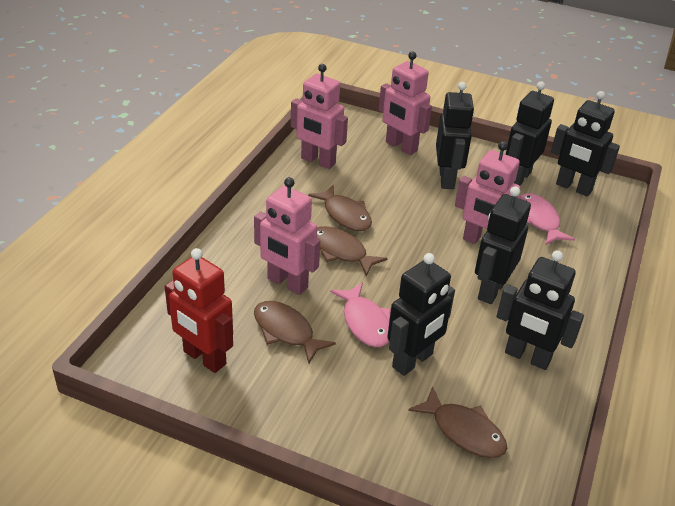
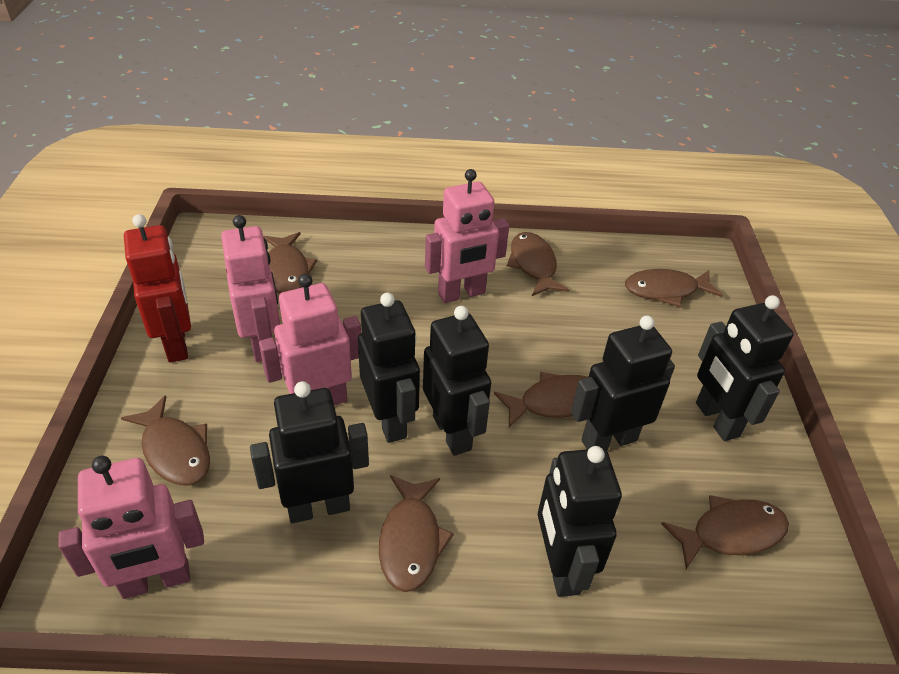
brown fish: [254,301,336,364] [308,185,372,231] [317,226,388,277] [408,386,507,458] = 4 -> [121,395,210,486] [263,232,317,293] [379,475,454,592] [494,372,588,428] [507,232,569,296] [625,269,723,307] [661,495,789,569] = 7
pink fish: [330,282,391,347] [521,193,575,245] = 2 -> none = 0

